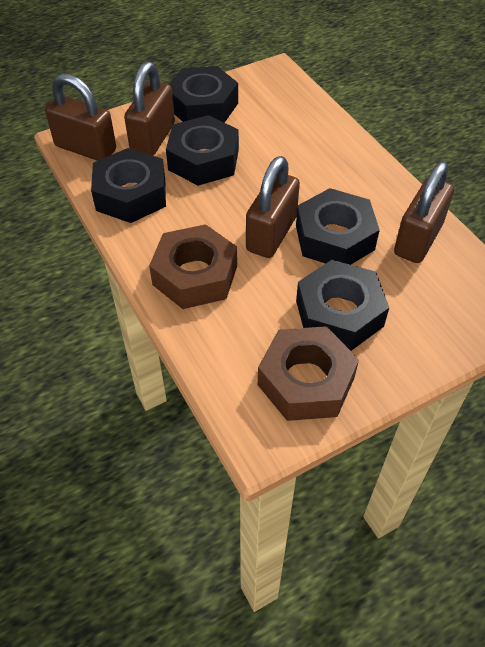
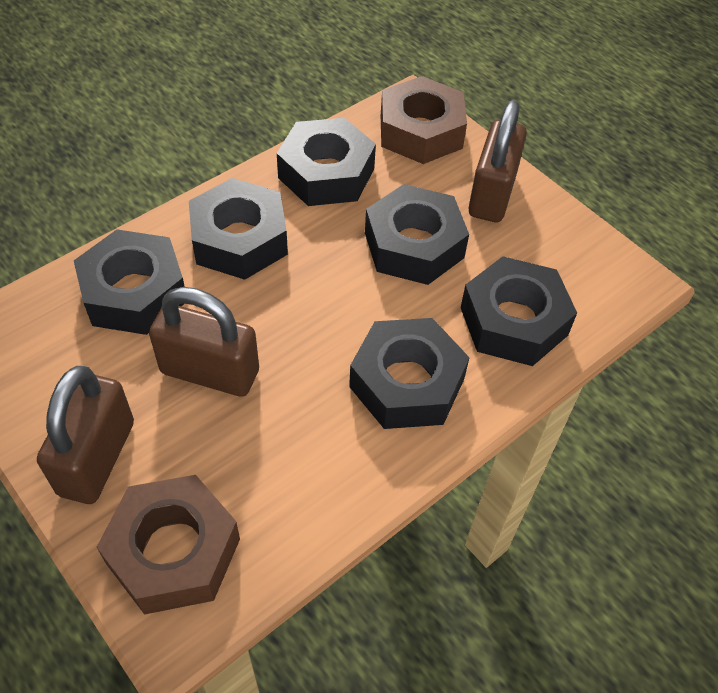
black nut: [91,148,166,223] [166,115,239,186] [169,66,238,123] [296,188,380,265] [296,260,389,351] = 5 -> [74,229,185,335] [189,178,288,280] [277,118,376,206] [349,318,470,429] [365,184,469,285] [461,256,577,366] = 6
brown padlock: [45,74,116,161] [124,62,175,156] [246,156,300,258] [394,162,454,263] = 4 -> [37,366,134,504] [149,287,259,397] [469,100,527,222] = 3

